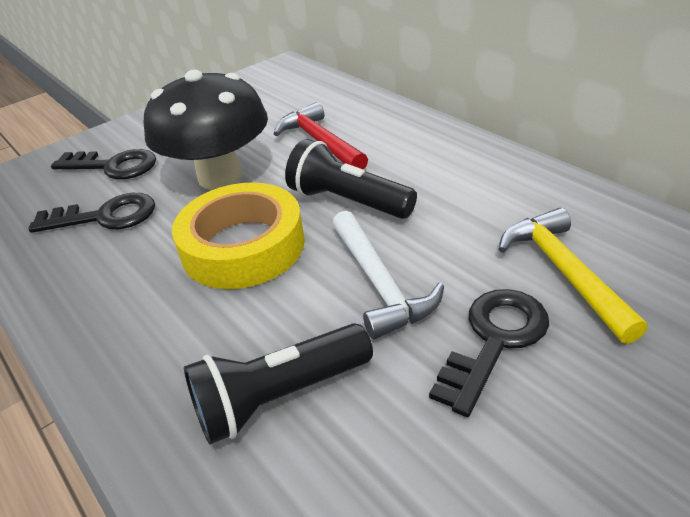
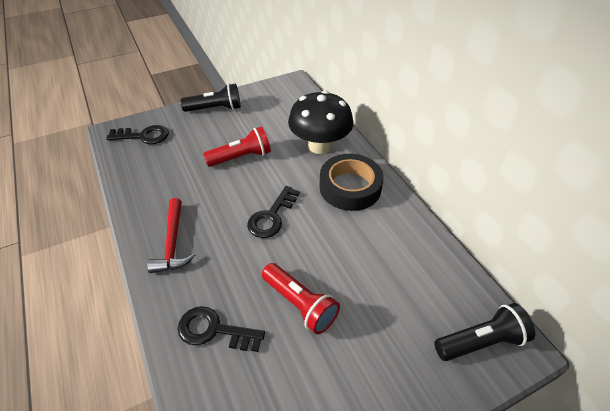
black tape: none = 0 -> [319,154,384,211] = 1
red flashlight: none = 0 -> [203,126,271,167] [262,263,340,334] = 2
white hammer: [332,211,444,339] = 1 -> none = 0
yellow hammer: [499,208,648,344] = 1 -> none = 0
yellow tape: [172,182,305,289] = 1 -> none = 0

